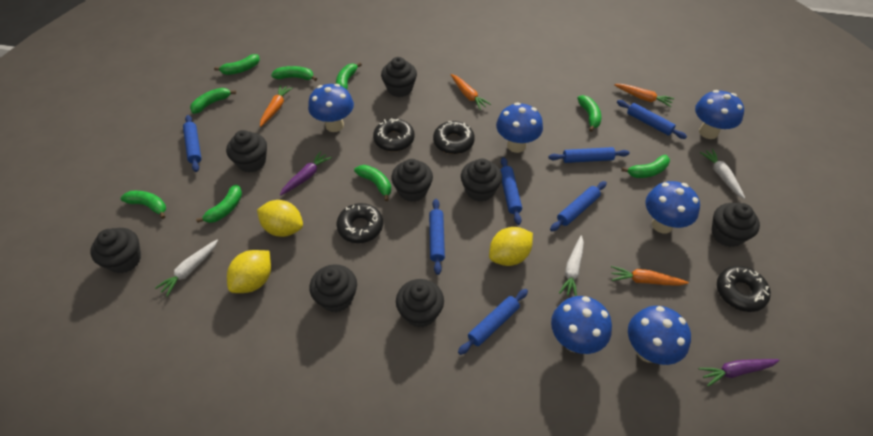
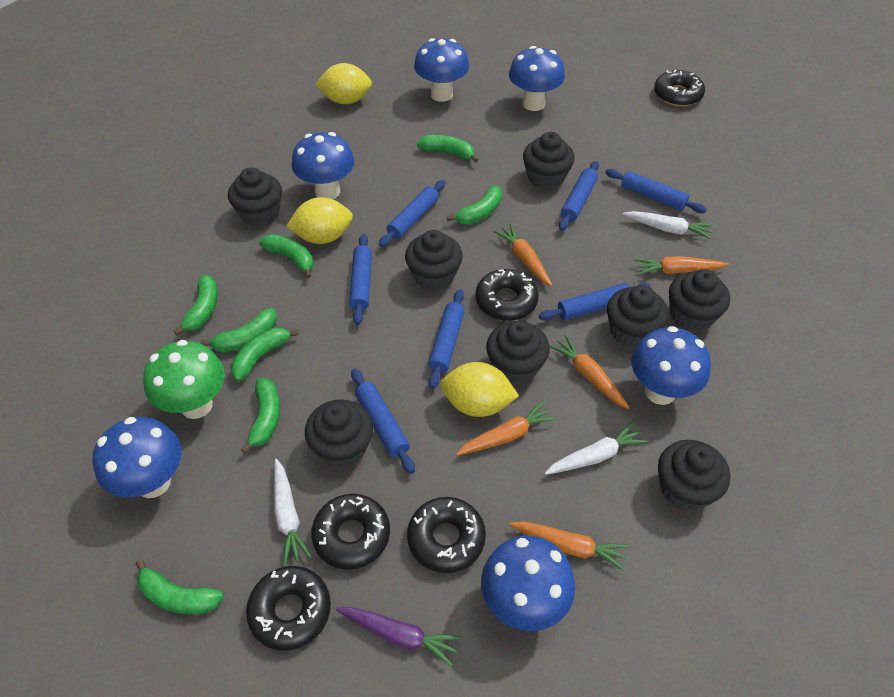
black donut: [336,203,383,243] [373,118,415,152] [433,121,475,154] [717,266,771,312] = 4 -> [246,566,331,651] [311,494,390,570] [407,497,486,573] [476,269,539,321] [654,70,705,107] = 5
green banana: [120,191,166,219] [190,88,236,114] [196,185,242,223] [214,54,260,75] [271,66,317,81] [336,63,362,90] [354,165,391,201] [577,95,601,132] [621,155,670,178] = 9 -> [136,559,224,614] [173,275,218,335] [200,308,277,352] [230,328,299,382] [241,378,280,453] [259,234,313,278] [417,135,479,163] [447,185,502,224] = 8
green mushroom: none = 0 -> [143,340,225,419] = 1
orange carrot: [260,85,293,127] [451,74,491,110] [611,266,689,286] [614,84,674,107] = 4 -> [456,401,557,456] [493,224,553,287] [509,521,630,571] [549,335,630,409] [634,256,729,275] = 5
purple carrot: [280,151,332,196] [699,359,780,387] = 2 -> [336,607,461,666] = 1

